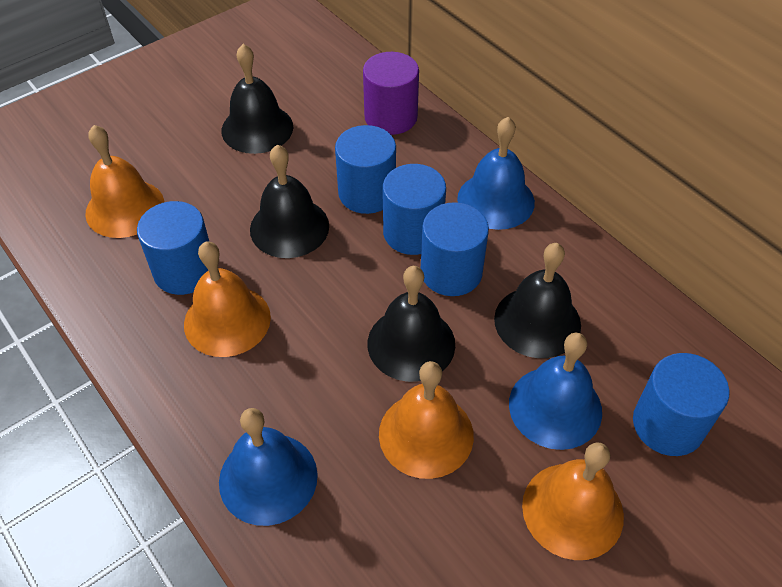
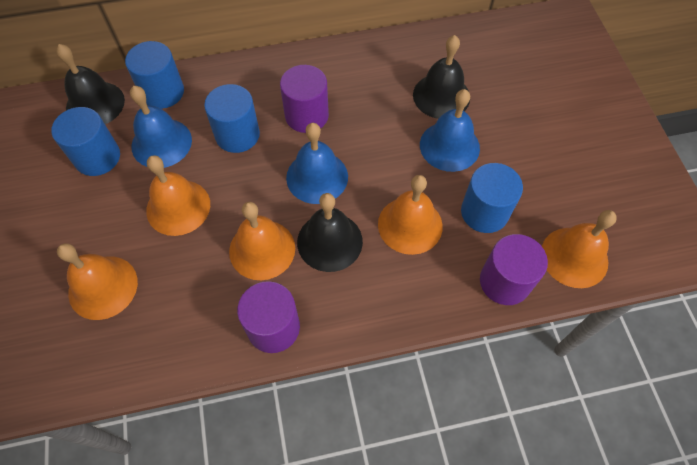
black bell: [221,44,293,154] [250,144,329,258] [368,266,455,382] [494,243,581,358] = 4 -> [56,44,125,124] [297,193,363,272] [413,35,470,119] = 3
blue cylinder: [137,201,209,295] [335,125,396,214] [383,164,446,255] [421,202,489,296] [633,353,729,456] = 5 -> [51,107,120,176] [125,41,184,109] [204,84,260,153] [461,163,523,233] = 4
orange bell: [85,125,164,238] [184,241,271,357] [379,361,474,479] [522,442,624,560] = 4 -> [57,243,138,320] [146,155,210,236] [229,202,295,280] [378,175,443,255] [542,210,617,288] = 5
purple cylinder: [363,52,419,135] = 1 -> [237,281,300,353] [280,65,329,133] [480,234,548,305] = 3

